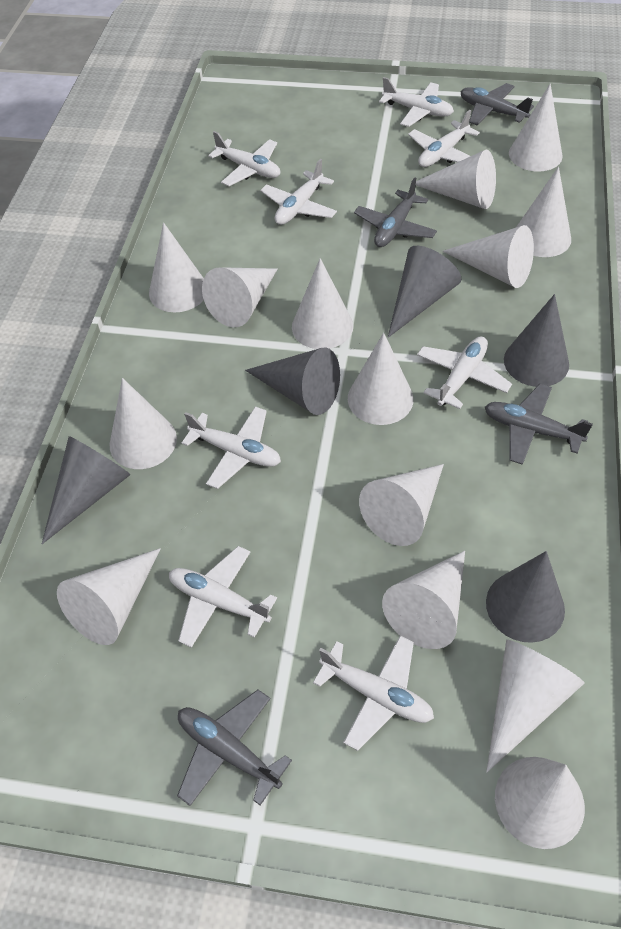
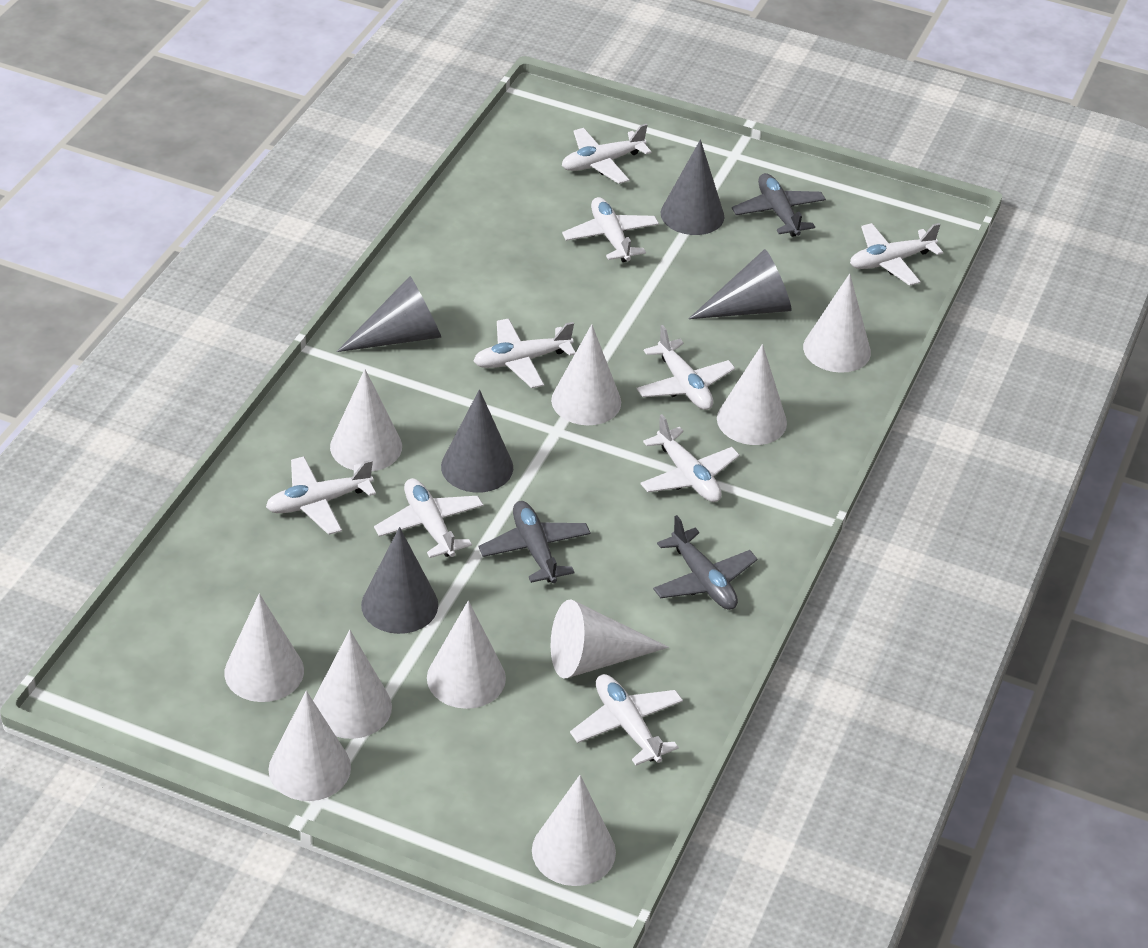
grey plane: [177,690,292,806] [354,177,437,247] [461,83,534,126] [485,384,593,465] = 4 -> [478,501,591,583] [653,515,757,610] [732,173,826,237] = 3
white cone: [57,548,161,645] [110,378,177,469] [149,223,204,312] [202,267,277,327] [292,258,353,349] [348,333,413,425] [359,464,444,546] [382,551,465,649] [416,149,496,209] [443,225,534,288] [486,640,584,772] [495,757,585,849] [509,84,563,171] [516,167,571,257] = 14 -> [224,594,304,702] [268,691,351,801] [313,630,392,739] [330,369,402,471] [427,601,506,709] [532,775,616,886] [551,324,621,425] [551,599,669,679] [717,344,787,445] [803,274,871,373] = 10
white plane: [169,546,277,648] [182,406,281,489] [208,131,280,186] [261,159,337,225] [313,636,434,751] [379,77,454,127] [408,110,480,167] [417,337,512,409] = 8 -> [266,456,376,535] [374,478,483,558] [473,318,576,388] [562,124,651,184] [562,197,659,262] [570,674,683,765] [636,325,735,410] [640,414,740,502] [850,223,943,286] = 9

